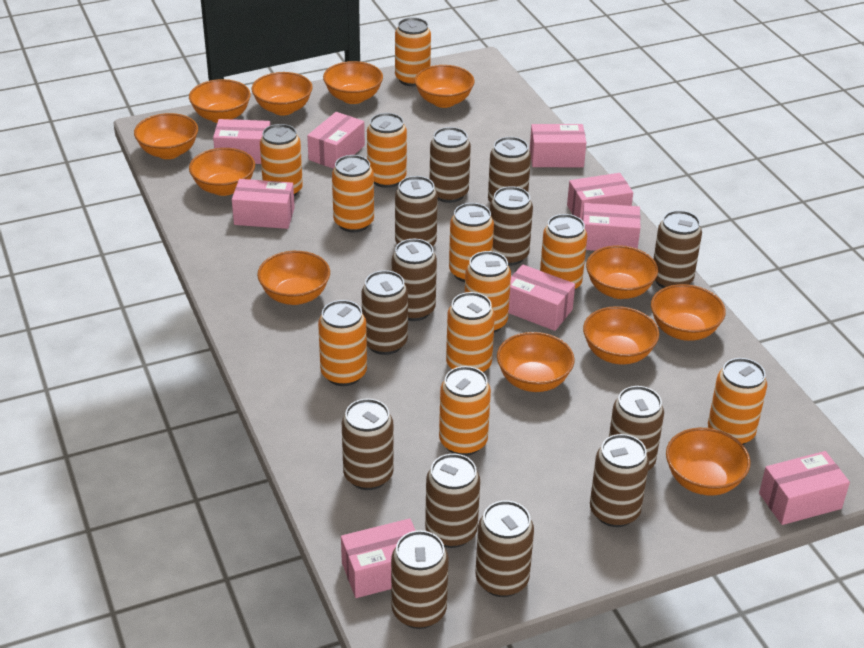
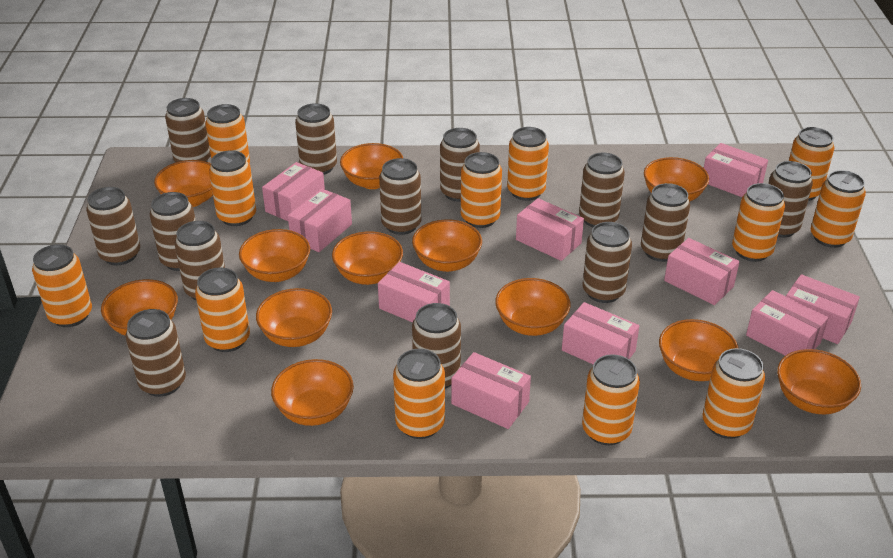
orange can: [260,124,303,197] [318,300,367,386] [332,155,374,232] [367,113,407,188] [395,18,431,86] [439,366,491,456] [446,292,495,373] [449,203,494,282] [465,251,511,333] [540,214,587,290] [708,358,767,445] = 11 -> [32,244,92,327] [195,267,250,352] [205,104,250,163] [209,150,256,226] [393,349,445,439] [461,152,502,228] [507,127,549,201] [582,354,640,445] [703,348,765,439] [732,183,785,262] [789,127,834,201] [811,170,866,248] = 12
pink box: [213,119,270,164] [232,179,295,229] [307,112,365,169] [341,518,416,598] [508,265,575,331] [530,124,586,167] [567,173,633,220] [582,203,641,251] [759,451,850,525] = 9 -> [262,162,325,221] [288,189,352,252] [378,262,450,322] [451,352,531,429] [516,198,584,261] [562,302,639,365] [664,238,739,305] [704,143,768,197] [746,290,828,356] [786,274,860,344] = 10

